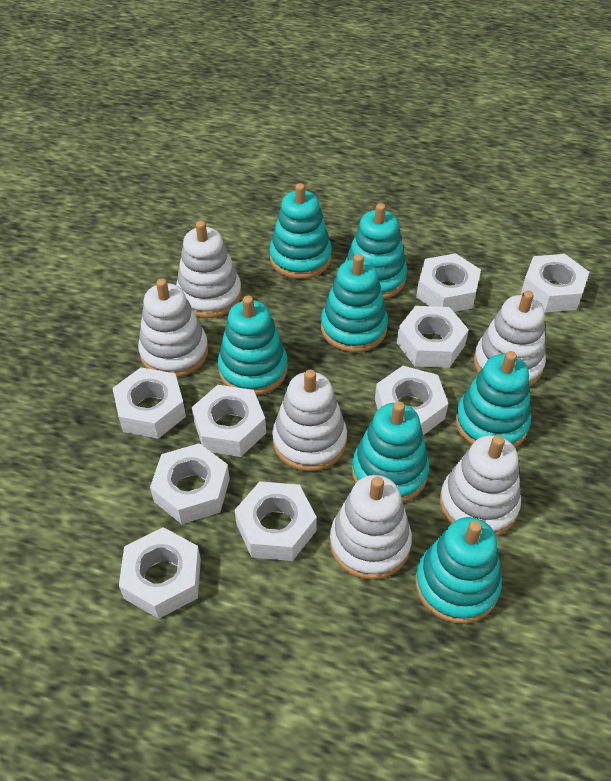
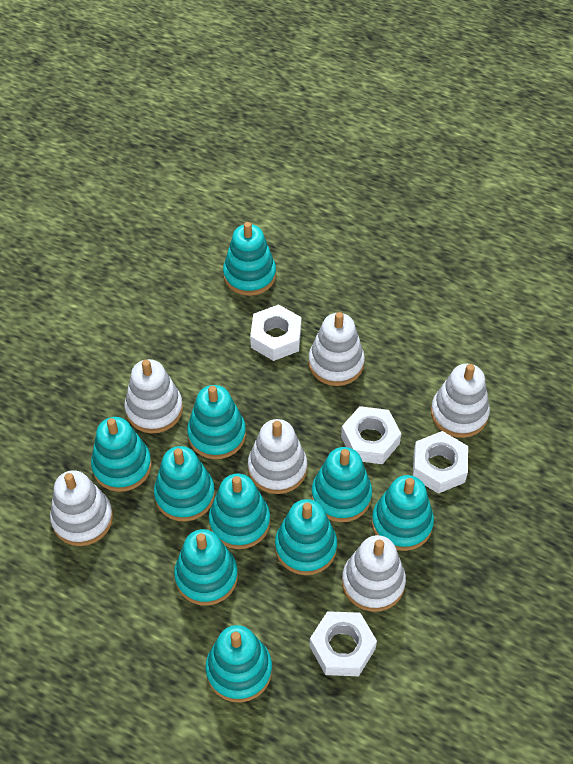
turquoise stacking toy: [218,296,288,395] [269,183,332,279] [321,254,388,352] [345,203,407,299] [352,402,429,502] [415,517,502,624] [455,351,531,447] = 7 -> [91,417,152,492] [154,446,215,522] [174,529,238,606] [187,385,246,459] [206,625,272,703] [209,473,270,549] [223,222,276,296] [275,499,337,575] [311,447,372,522] [372,475,434,551] = 10
white nut: [112,367,186,439] [119,527,201,619] [150,443,230,524] [192,385,266,457] [235,481,317,561] [375,366,448,435] [397,306,469,368] [416,253,481,312] [521,254,589,313] = 9 -> [250,304,302,361] [310,611,377,676] [341,406,401,464] [413,431,468,494] = 4

